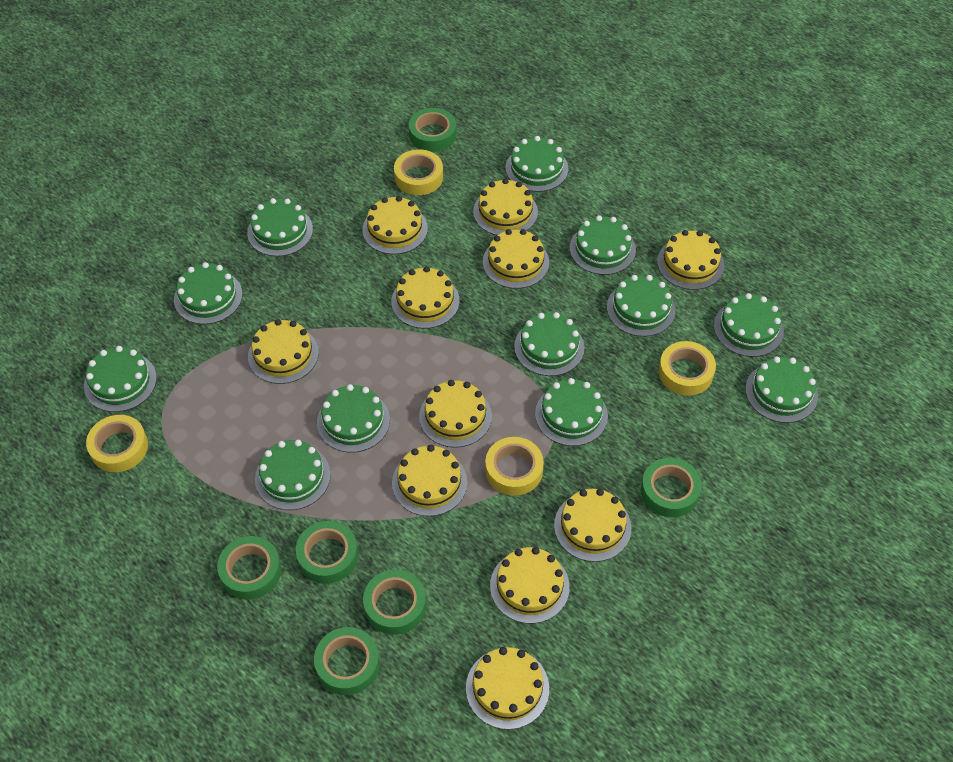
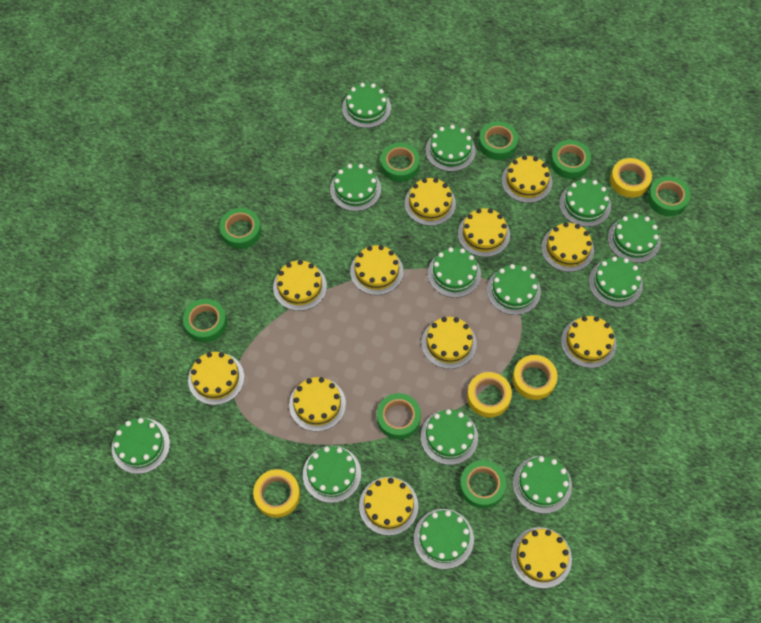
green cake: [84,346,157,412] [174,262,242,324] [247,198,313,256] [255,440,331,510] [317,384,390,453] [505,136,568,192] [514,312,585,376] [535,378,608,446] [570,215,636,275] [607,275,676,337] [714,293,784,357] [745,357,818,423] = 12 -> [112,418,170,474] [303,446,361,503] [330,164,381,211] [342,83,391,128] [414,509,474,569] [421,409,478,465] [426,125,476,172] [428,247,481,298] [487,264,541,315] [513,456,572,514] [559,179,611,227] [589,256,643,307] [608,213,661,263] = 13
green tape: [217,536,281,600] [296,521,358,584] [314,627,379,695] [363,570,426,635] [409,108,457,152] [641,458,702,517] = 6 -> [183,299,227,342] [220,208,261,249] [377,393,421,439] [381,143,420,182] [460,460,506,508] [479,121,518,160] [550,140,591,179] [648,176,690,216] = 8
yellow cake: [248,319,319,384] [362,196,428,254] [391,266,460,329] [392,445,467,516] [419,380,492,448] [466,647,549,730] [473,179,538,235] [483,229,549,289] [490,547,570,624] [554,489,631,562] [657,230,724,290] = 11 -> [188,352,244,405] [273,260,327,311] [289,377,346,432] [350,245,403,295] [359,477,418,536] [404,178,456,226] [422,317,477,369] [458,208,510,257] [501,155,552,203] [511,527,572,589] [541,222,594,272] [561,316,617,368] = 12

